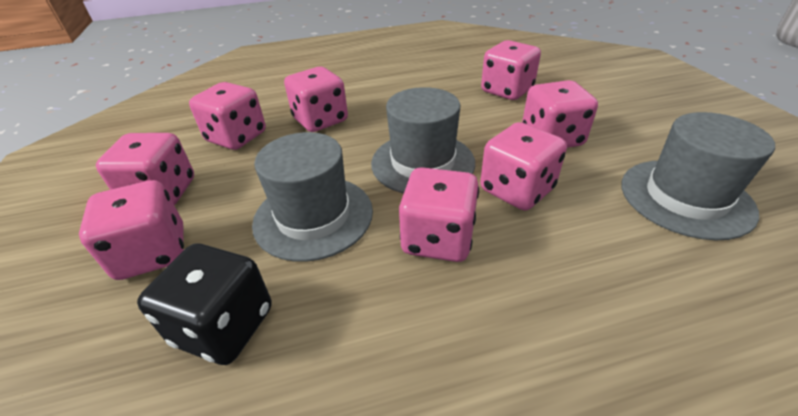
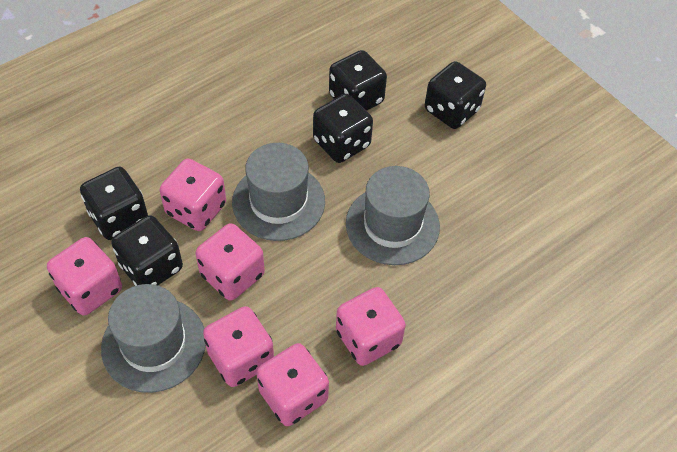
black dice: [137,244,272,365] = 1 -> [80,167,148,240] [111,215,183,286] [313,94,373,163] [329,50,387,111] [425,61,486,129] = 5
pink dice: [79,180,184,280] [96,133,194,205] [189,82,266,150] [284,67,348,132] [399,167,479,262] [480,122,567,211] [481,40,541,100] [522,80,598,148] = 8 -> [47,237,122,315] [160,159,226,231] [195,223,265,301] [203,306,274,387] [256,343,329,426] [336,287,406,366] = 6

